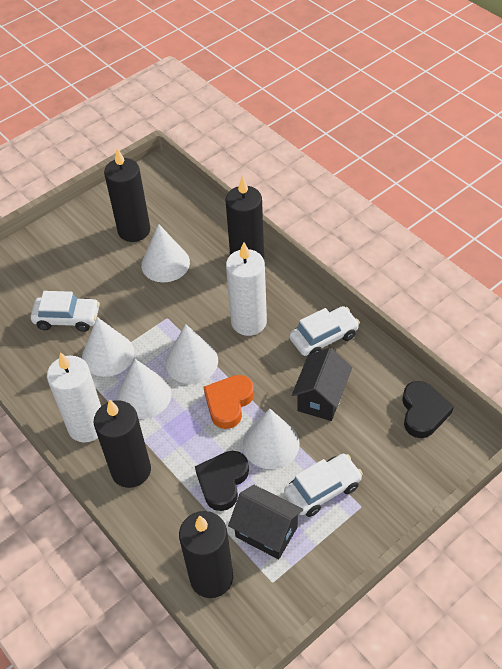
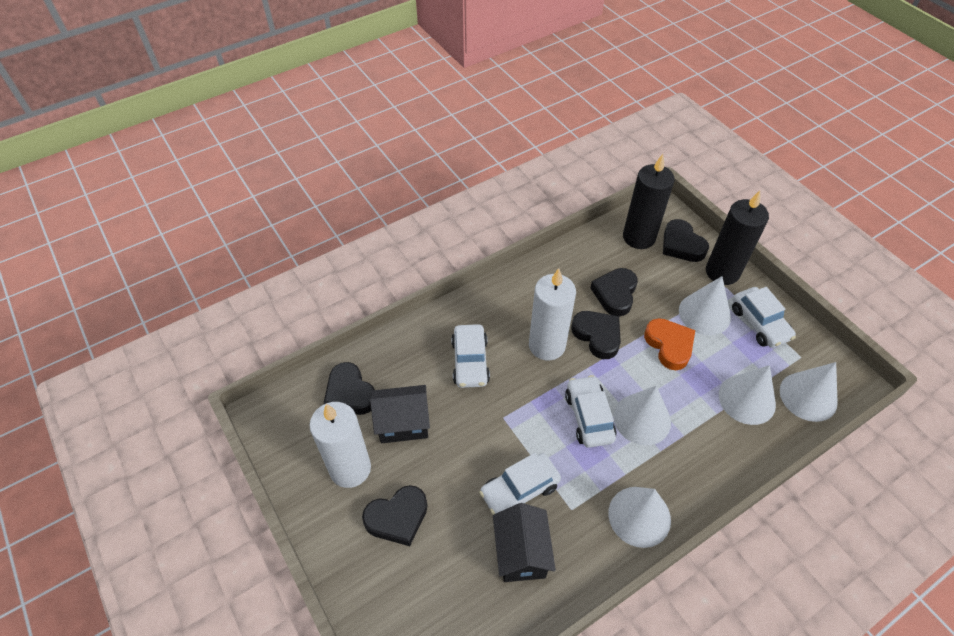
black candle: [94,399,151,488] [104,148,150,242] [179,511,233,598] [226,176,264,259] = 4 -> [623,154,675,249] [706,191,769,285] = 2
black heart: [195,451,249,511] [402,381,454,438] = 2 -> [324,362,375,415] [362,485,427,546] [571,311,621,359] [590,268,638,316] [663,219,709,262] = 5
white car: [31,291,100,332] [284,454,363,517] [290,306,360,356] = 3 -> [451,324,490,388] [479,453,561,515] [565,375,616,448] [732,287,796,348] = 4

